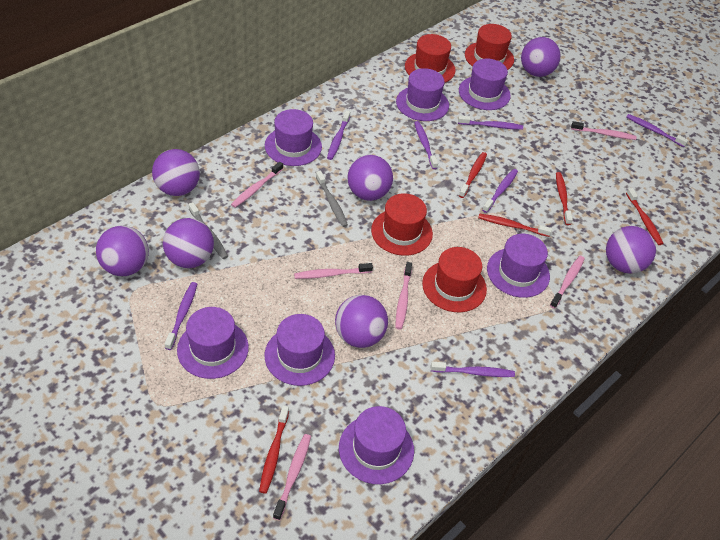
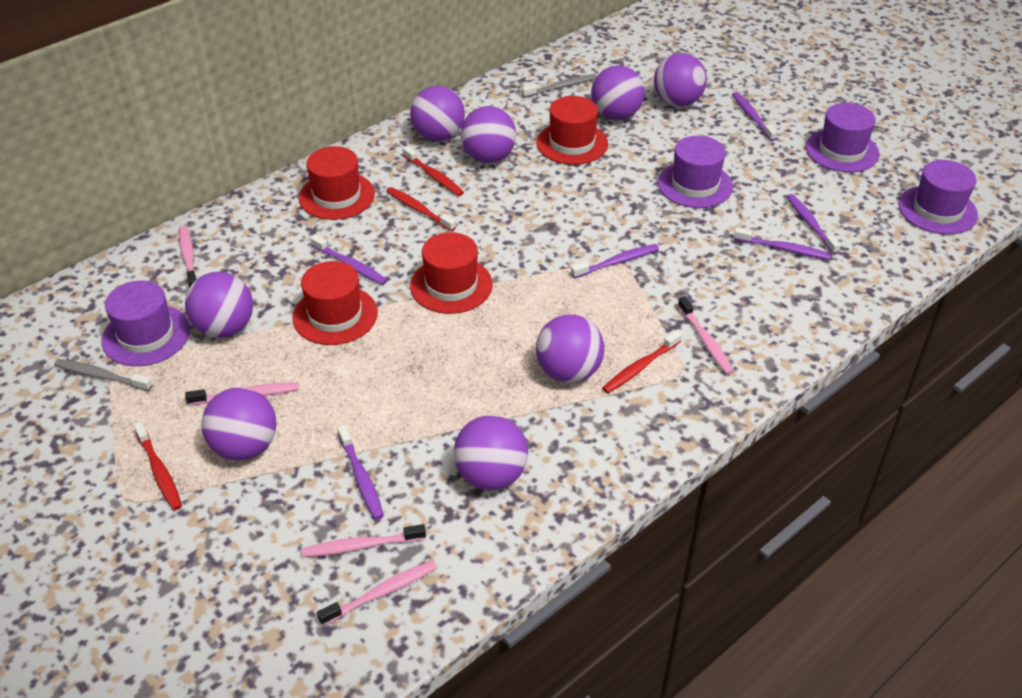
pink toothbrush: [231,162,283,208] [273,434,311,520] [294,263,373,279] [395,262,412,330] [550,256,585,309] [571,121,637,140] = 6 -> [179,226,197,288] [185,382,299,405] [302,524,426,557] [317,560,437,626] [678,296,734,375] = 5
purple ball: [96,226,149,276] [152,149,200,196] [163,218,214,268] [335,295,388,348] [347,155,393,201] [521,37,561,77] [606,226,656,274] = 7 -> [185,272,253,338] [201,387,277,461] [410,86,465,141] [454,415,528,490] [461,106,516,163] [536,315,605,383] [591,65,644,120] [654,53,707,107] = 8
purple hat: [177,307,249,379] [265,109,322,166] [265,314,335,386] [339,406,414,484] [396,68,449,121] [459,59,511,110] [487,234,550,298] = 7 -> [102,280,190,366] [658,136,733,208] [806,103,879,172] [898,160,978,235] = 4
purple toothbrush: [165,282,197,350] [327,110,350,160] [414,121,438,169] [431,362,515,377] [458,116,523,130] [482,169,518,213] [626,114,689,147] = 7 -> [310,235,387,285] [337,425,384,520] [571,244,659,278] [732,92,777,141] [734,228,831,260] [786,194,841,254] = 6
red toothbrush: [259,405,289,494] [459,152,487,198] [478,213,552,237] [556,172,573,225] [626,188,663,245] = 5 -> [133,421,182,510] [386,187,456,231] [403,146,464,196] [602,330,682,393] = 4

